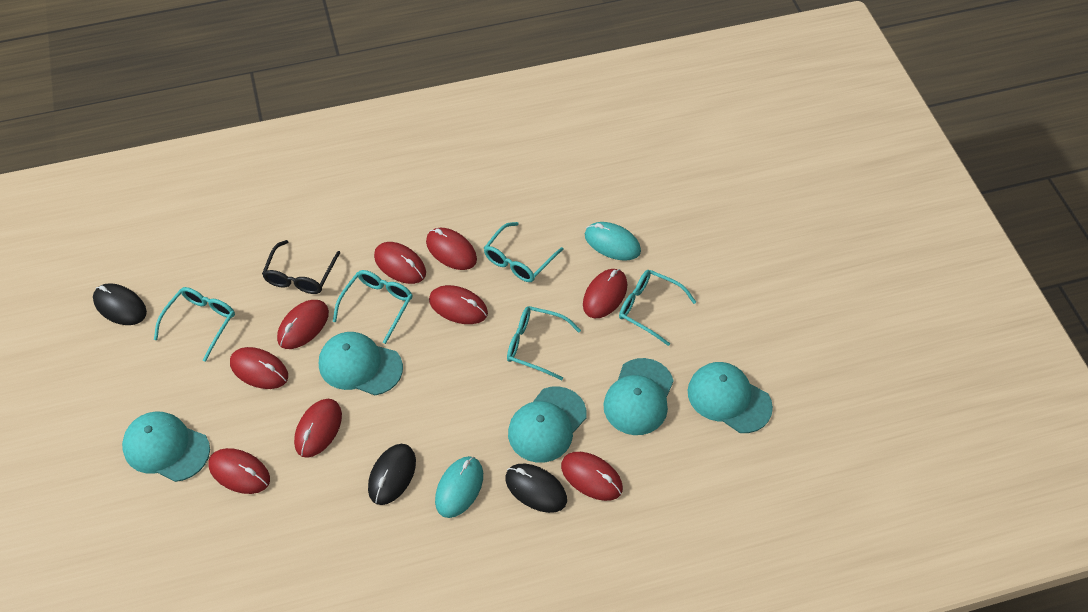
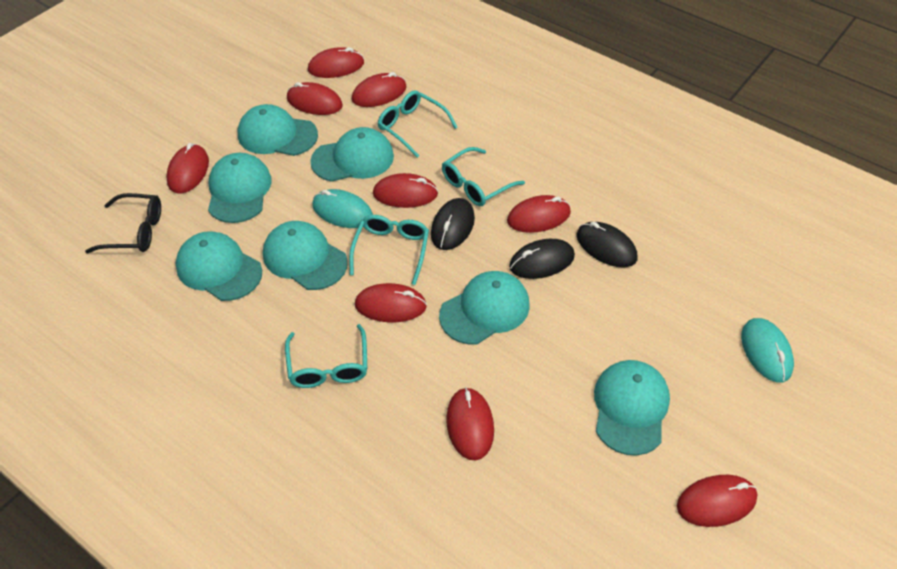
turquoise cap: [122,411,210,482] [319,332,403,395] [508,386,587,463] [604,358,674,435] [688,362,773,433] = 5 -> [175,231,262,301] [208,153,272,223] [238,104,318,156] [263,221,348,290] [310,127,394,182] [439,271,529,344] [594,360,670,456] = 7
turquoise glasses: [154,287,235,362] [333,270,413,344] [484,222,564,282] [507,306,581,381] [619,270,696,346] = 5 -> [285,324,367,388] [349,215,429,285] [377,90,458,158] [442,147,525,206] = 4

